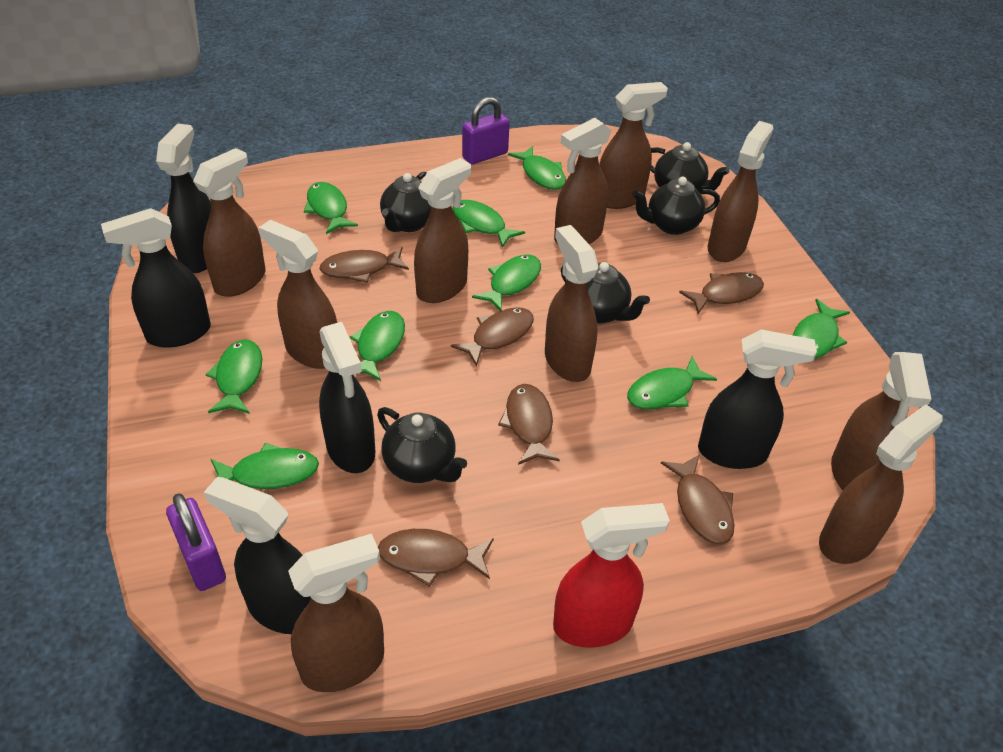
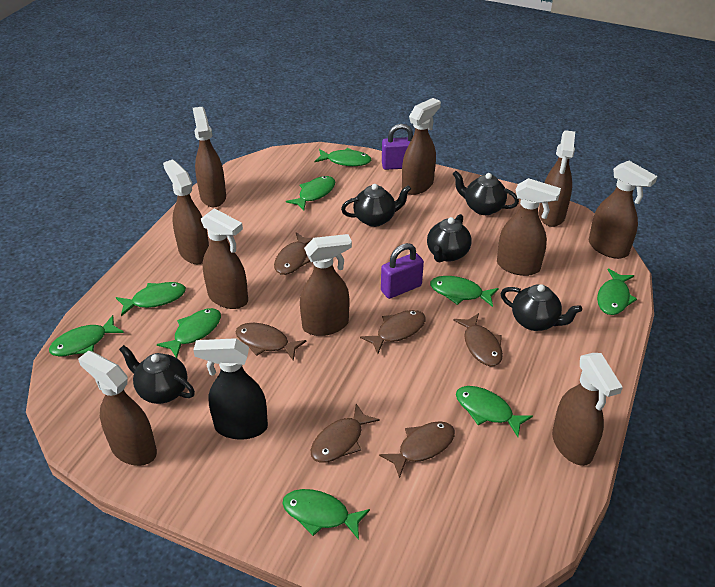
black spray bottle: [101,208,211,348] [156,123,211,273] [204,477,311,634] [319,322,375,473] [698,329,817,469] = 5 -> [193,338,268,440] = 1
red spray bottle: [553,503,670,648] = 1 -> none = 0

